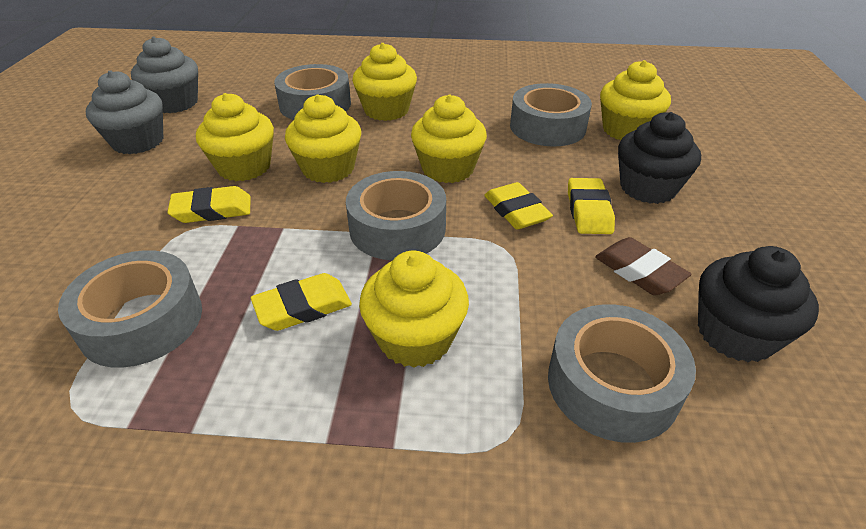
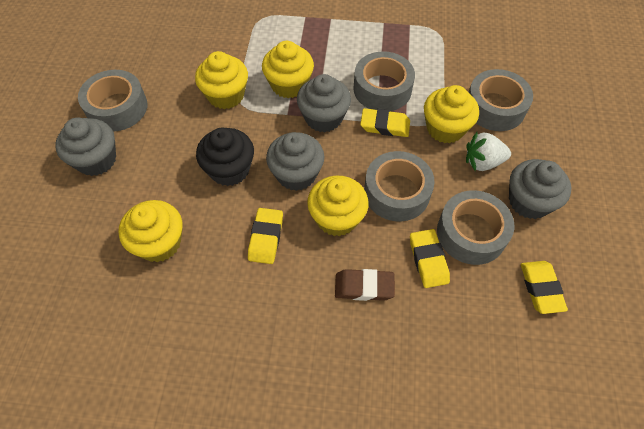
black cupcake: [618,112,701,204] [698,246,819,362] = 2 -> [196,128,254,186] = 1
grey cupcake: [86,70,163,154] [131,36,198,113] = 2 -> [55,117,116,176] [266,132,324,191] [297,74,351,132] [509,159,571,219] = 4
white strawberry: none = 0 -> [466,132,511,171] = 1
yellow cupcake: [196,93,274,181] [285,94,361,183] [352,43,417,121] [359,251,469,368] [411,95,487,183] [600,60,671,140] = 6 -> [118,200,182,262] [195,51,248,109] [262,41,314,98] [307,176,369,236] [424,85,479,144] = 5

